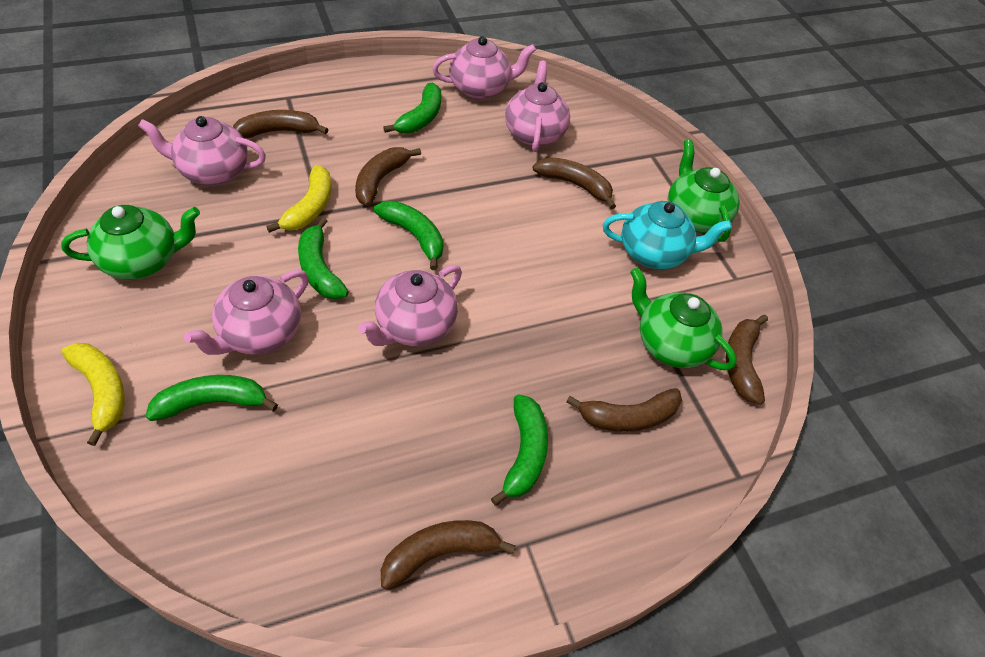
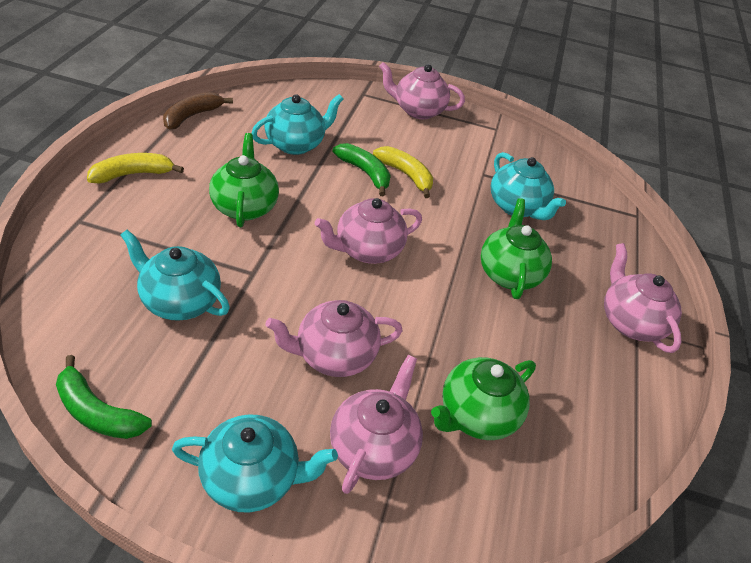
brown banana: [233,110,329,138] [355,147,421,206] [381,520,515,590] [533,157,616,209] [566,388,682,432] [726,315,768,405] = 6 -> [163,92,233,130] = 1
green banana: [146,375,278,421] [298,217,349,299] [374,201,444,270] [383,83,441,133] [491,394,548,506] = 5 -> [56,355,152,439] [333,143,391,196] = 2
turquoise teapot: [603,201,732,269] = 1 -> [121,230,230,321] [172,414,338,512] [252,94,343,155] [491,152,566,220] = 4

